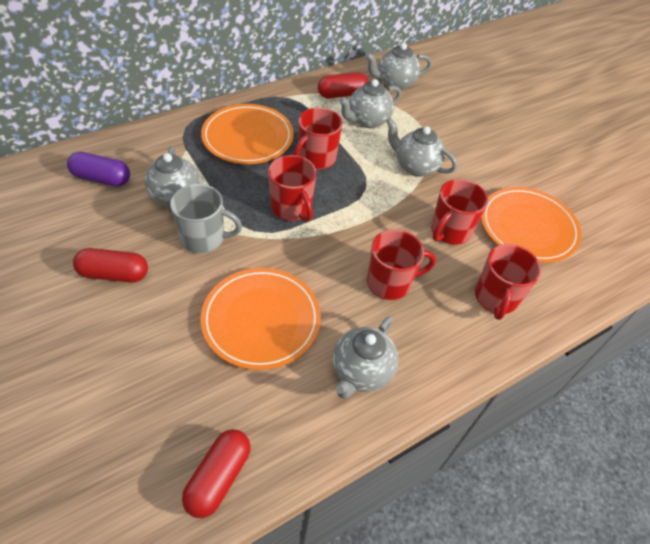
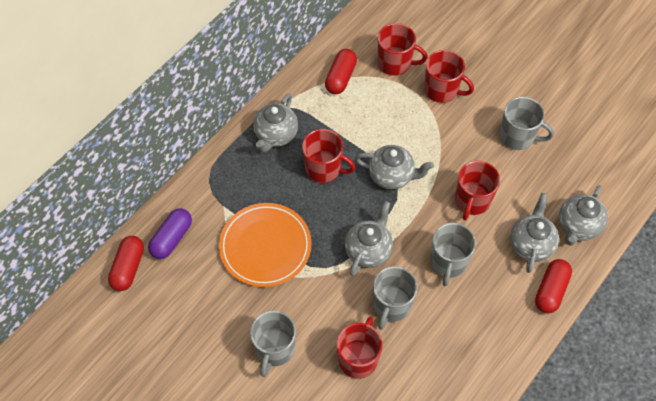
grey mug: [170,184,242,254] = 1 -> [250,311,296,377] [373,266,418,330] [430,223,476,286] [500,97,554,150] = 4
orange plate: [200,268,321,370] [201,104,294,164] [481,187,582,263] = 3 -> [219,203,312,287] = 1

